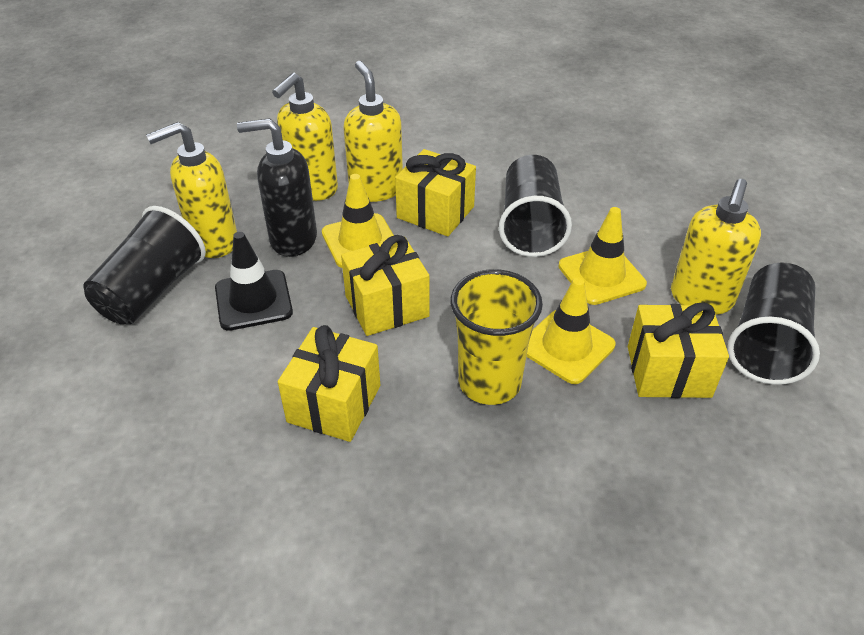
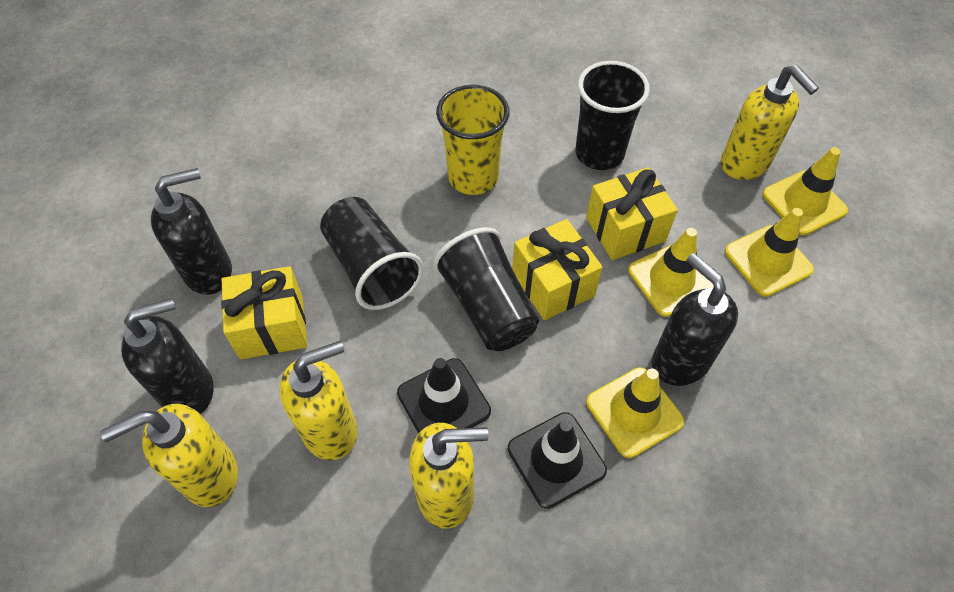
black soap dispenser: [237,118,317,257] = 1 -> [121,298,213,414] [151,168,232,295] [652,253,738,386] = 3
black traffic cone: [215,232,293,331] = 1 -> [397,358,491,434] [508,412,607,509] = 2
yellow gift: [278,325,380,442] [341,235,430,336] [395,149,476,236] [628,303,729,398] = 4 -> [221,266,307,359] [512,219,603,320] [586,167,678,260] = 3
yellow traffic cone: [322,174,394,268] [527,277,616,384] [559,207,647,305] = 3 -> [586,367,684,458] [628,228,714,317] [725,208,814,297] [762,147,848,235] = 4

